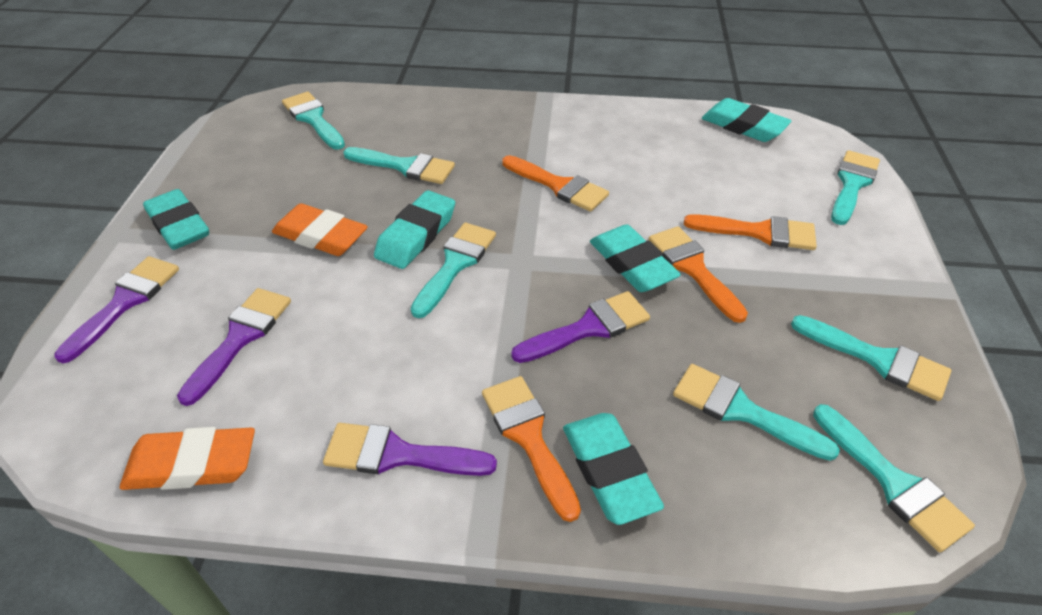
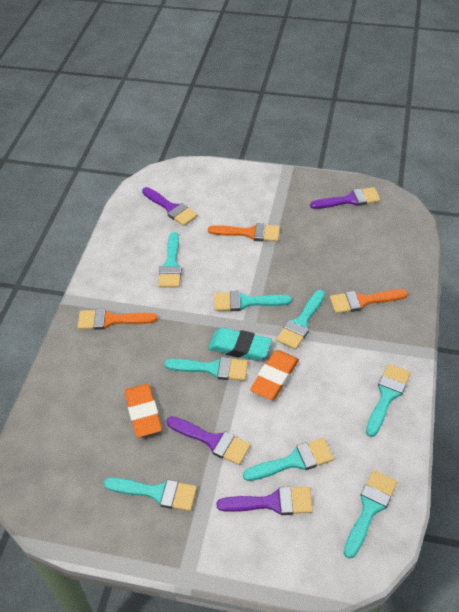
orange brush: [482,376,581,522] [502,155,609,212] [648,226,748,323] [684,214,817,250] = 4 -> [78,309,158,330] [208,223,280,242] [330,289,408,314] = 3
turquoise brush: [282,92,345,149] [343,147,455,184] [411,223,496,318] [673,364,840,461] [791,315,951,401] [813,404,975,552] [831,150,880,225] = 7 -> [104,477,197,511] [158,232,182,287] [164,357,248,381] [214,291,292,311] [243,438,334,481] [276,290,325,350] [344,470,397,559] [366,364,411,437] = 8
turquoise eraser: [143,189,209,250] [374,190,455,269] [563,413,664,525] [590,224,681,292] [702,98,791,142] = 5 -> [208,328,272,361] = 1

